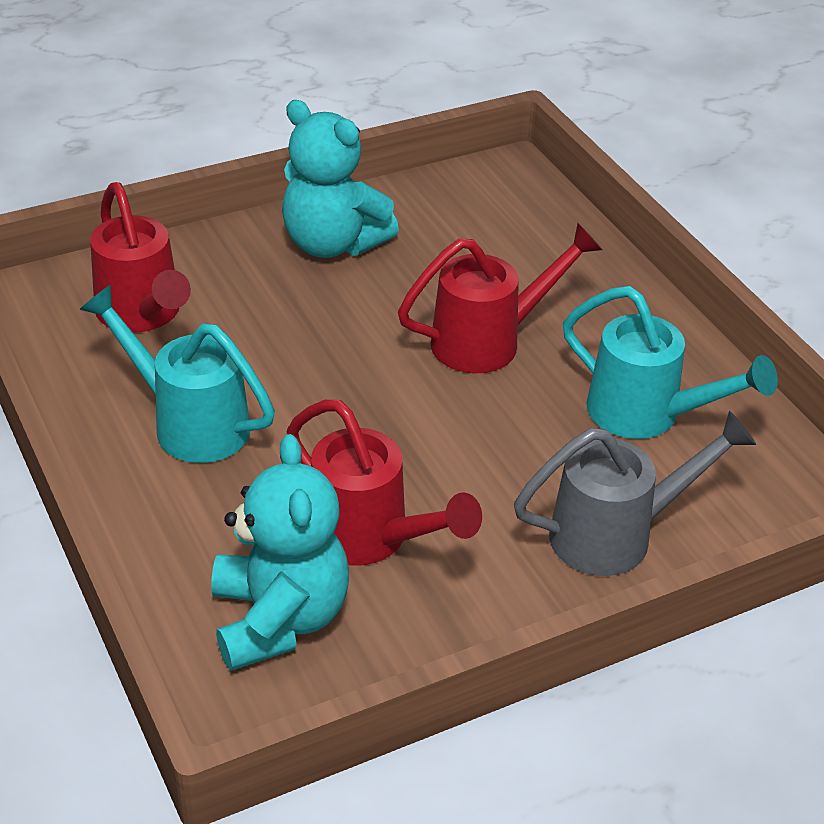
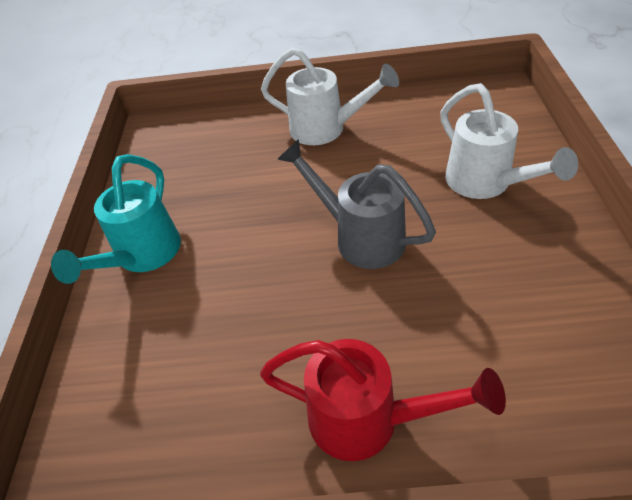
red watering can: [90,182,191,333] [287,400,482,565] [398,223,602,373] = 3 -> [260,339,506,461] = 1
turquoise teddy bear: [211,434,349,671] [282,100,399,258] = 2 -> none = 0
turquoise watering can: [79,285,275,463] [563,286,778,439] = 2 -> [51,154,181,284] = 1
white watering can: none = 0 -> [261,47,399,145] [440,83,578,199] = 2

